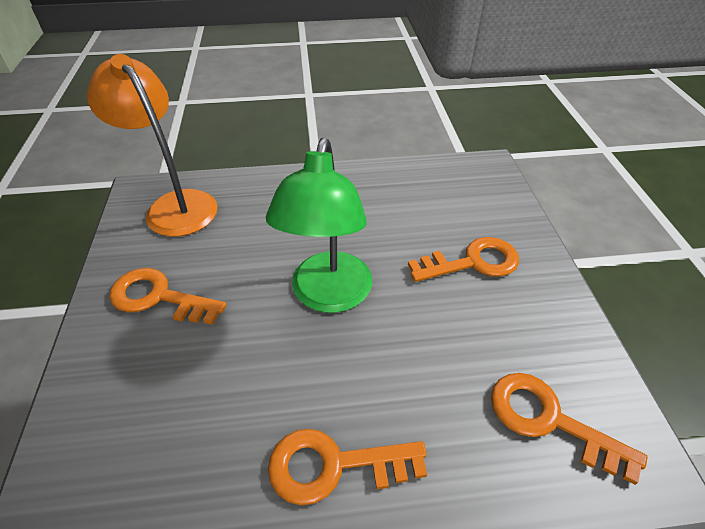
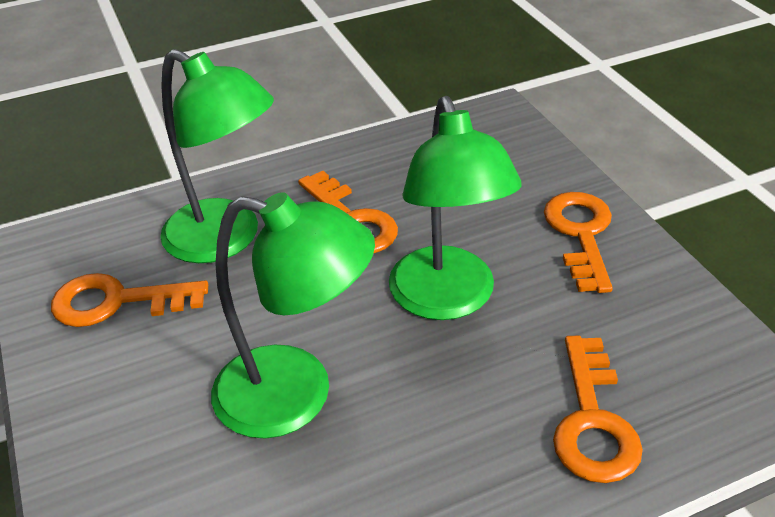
green lamp: [266,138,372,313] = 1 -> [160,49,274,263] [211,192,375,439] [389,96,521,320] = 3
orange lamp: [87,54,218,237] = 1 -> none = 0

